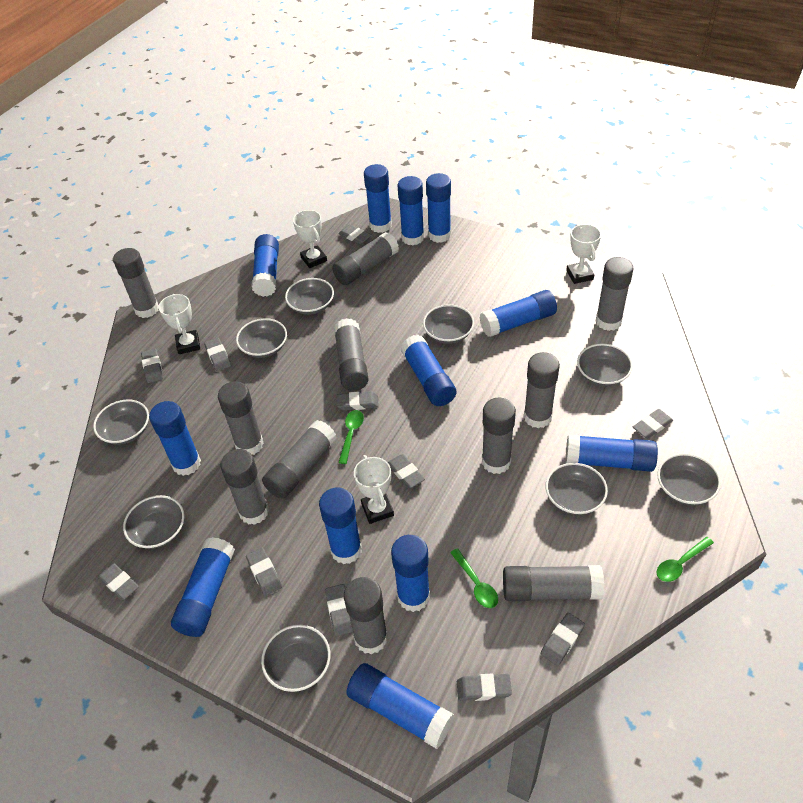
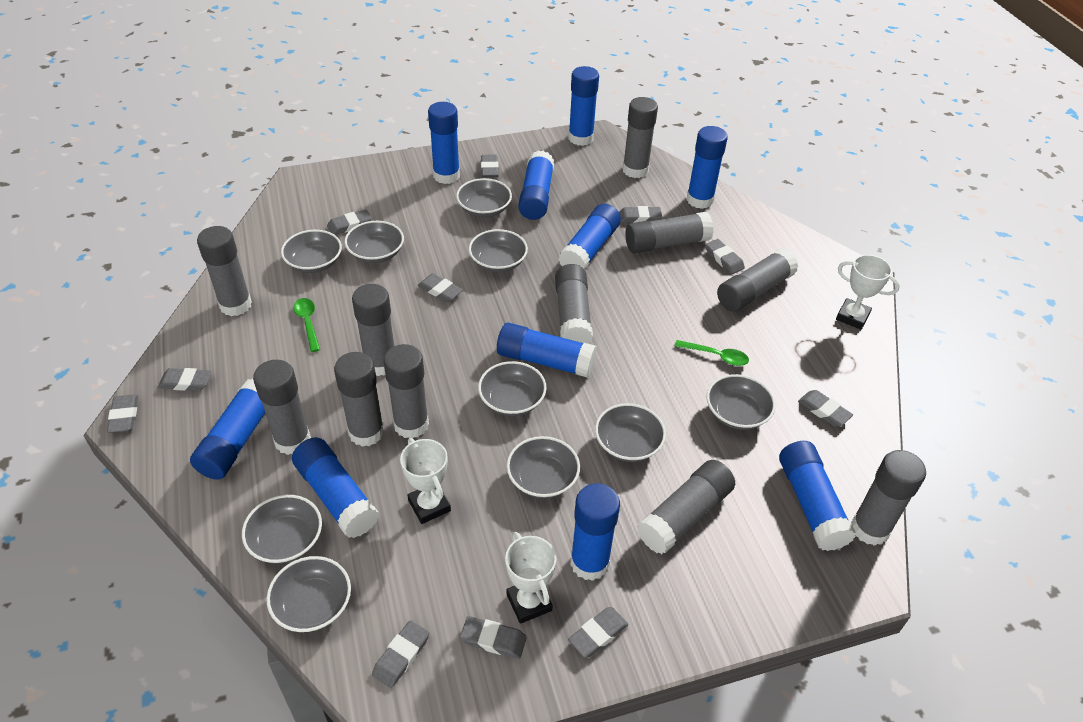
blue glue stick: [149,401,201,476] [171,537,235,637] [252,234,279,297] [319,488,362,564] [346,663,454,749] [364,164,392,233] [391,535,430,612] [398,176,424,245] [401,335,456,406] [426,173,451,243] [480,290,557,337] [566,434,658,472] = 12 -> [190,378,265,480] [292,437,379,538] [428,102,460,184] [497,323,597,378] [518,150,554,220] [559,204,621,270] [569,66,599,146] [570,483,620,581] [687,126,728,209] [779,441,856,551] = 10
green spoon: [338,410,364,464] [450,548,498,608] [656,537,714,582] = 3 -> [294,298,320,352] [675,340,749,366] = 2
grey bowl: [93,400,149,445] [123,495,185,549] [236,318,287,358] [261,625,330,692] [285,278,334,315] [423,305,474,344] [546,463,608,515] [577,344,633,386] [657,453,721,505] = 9 -> [242,495,322,564] [267,556,351,632] [281,230,342,273] [345,221,404,263] [456,178,512,217] [469,229,528,272] [478,361,547,416] [507,436,580,498] [595,403,666,462] [707,374,776,430] = 10
white trophy: [159,294,200,354] [293,210,327,268] [354,455,394,524] [566,224,601,284] = 4 -> [400,438,451,524] [505,532,556,624] [836,255,900,330] = 3

